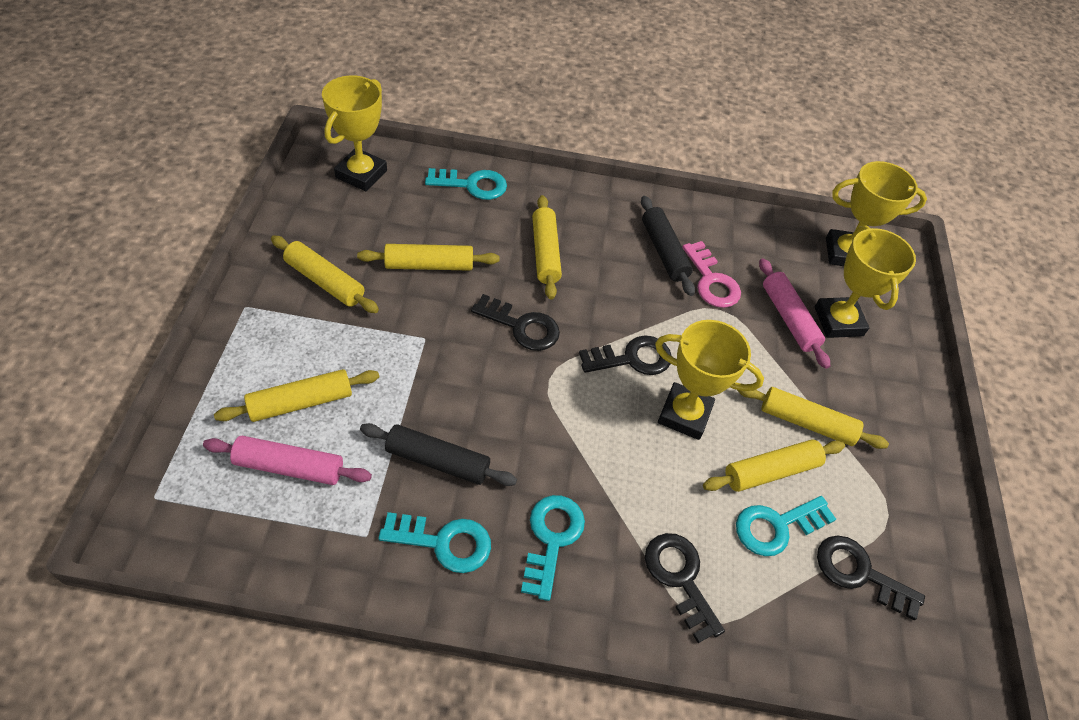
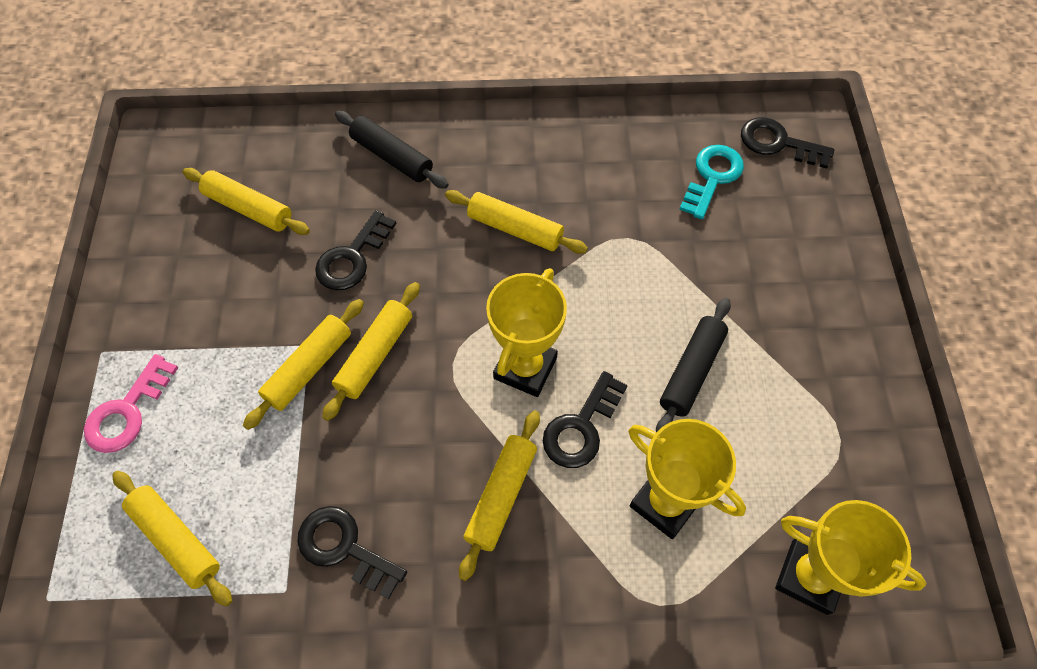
pink rolling pin: [203,436,372,485] [759,258,830,369] = 2 -> none = 0
turquoise key: [379,512,491,573] [425,168,507,200] [521,495,585,601] [736,496,836,556] = 4 -> [679,145,744,219] = 1
yellow trophy: [322,75,387,191] [655,320,764,440] [815,226,916,338] [826,161,927,266] = 4 -> [486,268,567,397] [629,419,746,539] [775,500,926,615] = 3

